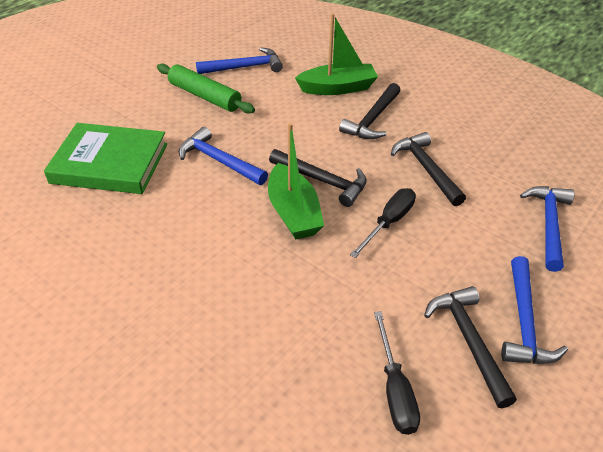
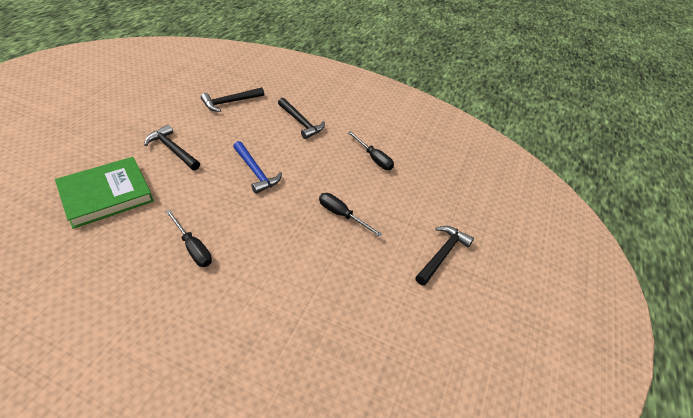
black screwdriver: [350,188,416,258] [374,311,420,435] = 2 -> [166,210,212,267] [319,193,383,237] [348,131,394,170] = 3
blue hammer: [179,127,268,185] [196,47,283,74] [501,256,568,364] [520,186,574,272] = 4 -> [233,141,282,194] = 1
green boat: [268,123,324,240] [295,13,378,95] = 2 -> none = 0
green rolling pin: [157,64,255,114] = 1 -> none = 0

